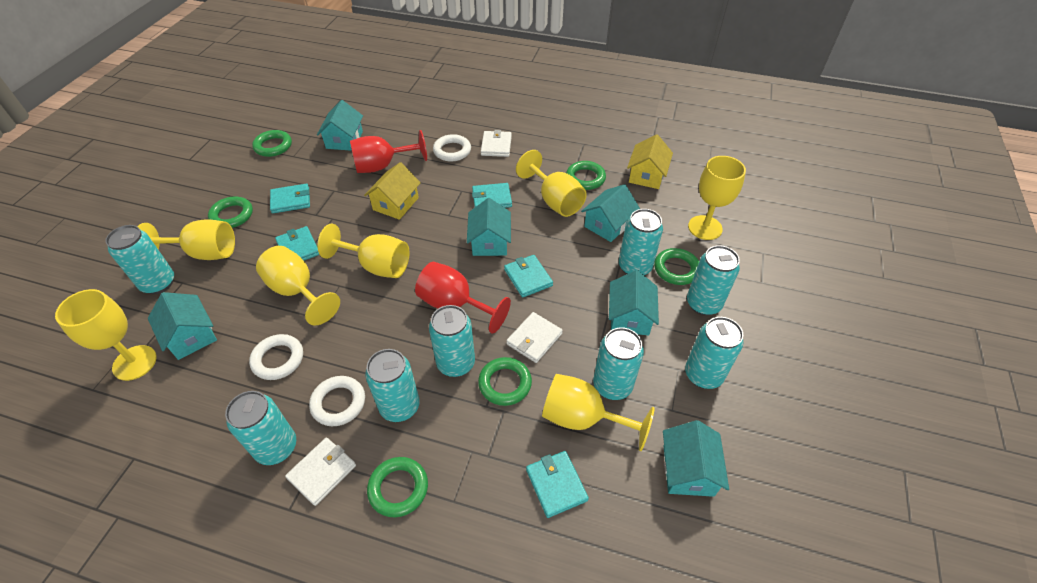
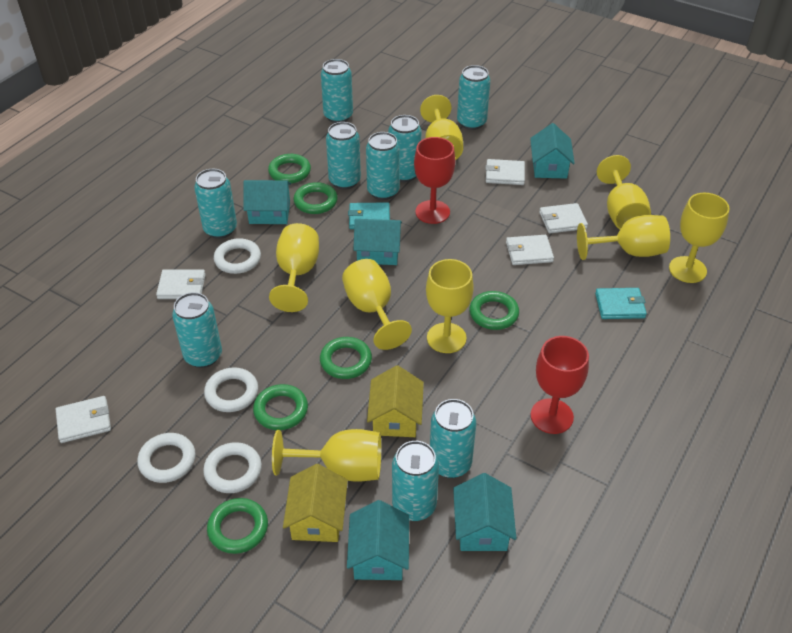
turquoise can: [105,225,174,294] [225,391,296,465] [365,349,420,422] [429,305,475,377] [593,327,644,400] [619,209,663,275] [685,317,744,389] [687,245,740,316] = 8 -> [172,292,222,368] [194,169,237,239] [321,59,353,123] [326,122,361,190] [366,132,400,200] [388,115,421,182] [392,441,439,521] [430,399,476,478] [457,65,490,130] = 9
turquoise house: [148,292,217,360] [317,100,363,151] [467,198,511,256] [581,184,640,242] [609,270,659,336] [663,420,729,497] = 6 -> [243,180,291,224] [347,500,409,580] [353,219,402,265] [453,473,517,551] [530,123,575,179] = 5
turquoise wallet: [270,184,310,213] [275,226,319,261] [472,183,512,208] [504,255,553,298] [526,451,589,518] = 5 -> [348,202,390,229] [595,288,647,319] = 2
white ring: [249,334,303,380] [309,376,365,426] [433,134,471,162] = 3 -> [137,433,195,483] [203,442,262,493] [204,367,258,412] [214,238,261,274] = 4
white wallet: [285,437,356,506] [481,130,512,157] [506,312,563,363] = 3 -> [56,396,111,443] [156,269,206,299] [485,159,525,185] [506,235,554,265] [539,203,588,234] = 5
yellow goblet: [55,289,157,381] [138,219,235,260] [256,246,340,326] [317,224,410,278] [516,150,587,217] [542,374,655,451] [688,156,746,240] = 7 -> [269,223,319,312] [272,429,381,482] [342,259,412,350] [420,95,463,160] [426,259,474,353] [577,215,670,260] [597,155,651,229] [669,193,730,283] = 8

